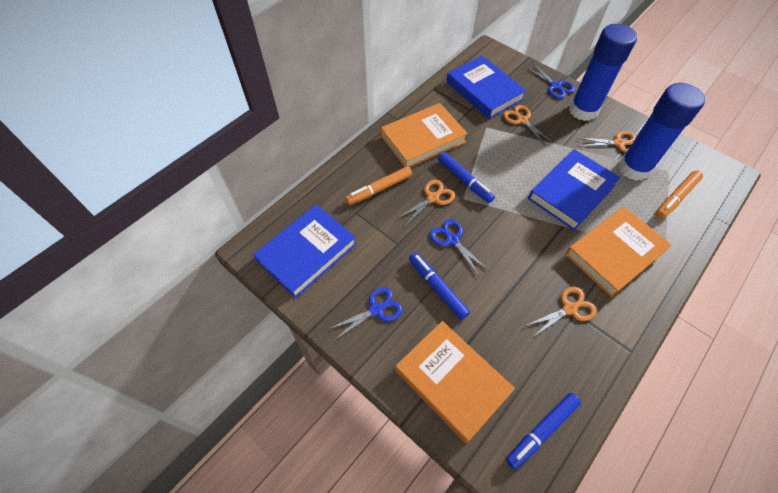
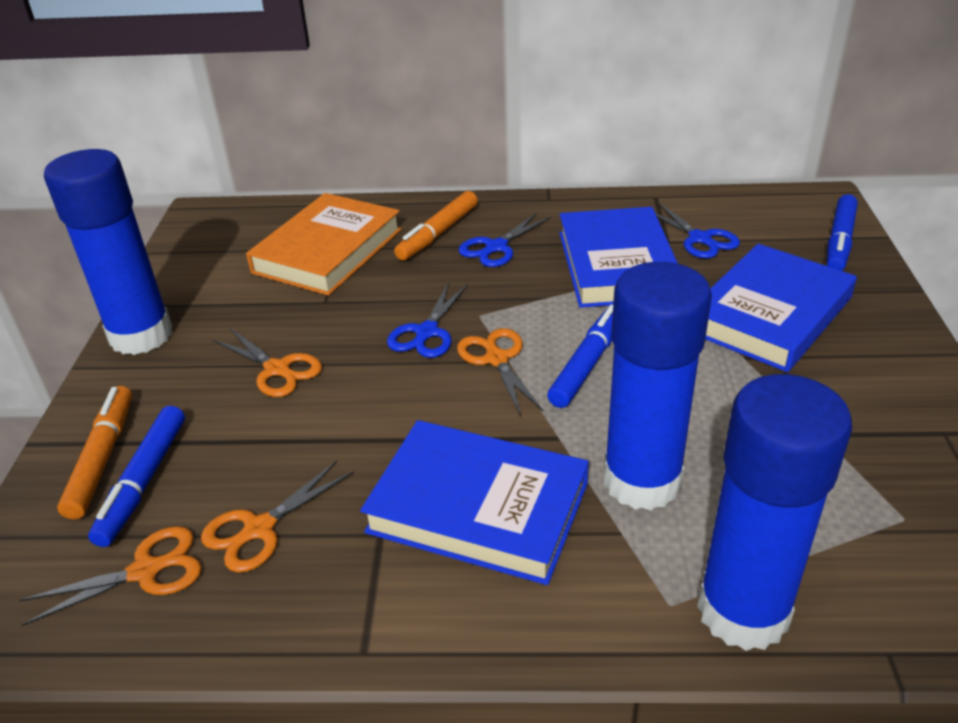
blue glue stick: [569,24,637,121] [619,83,705,181] = 2 -> [44,149,173,355] [604,262,712,511] [697,374,852,651] = 3
orange book: [381,103,468,168] [395,321,515,443] [565,207,672,297] = 3 -> [246,193,402,296] = 1

